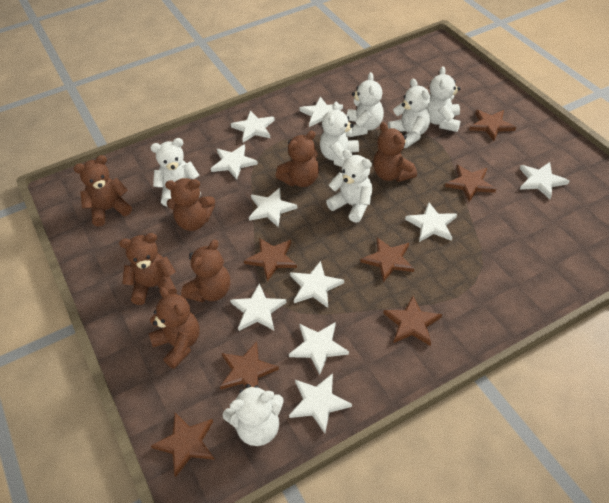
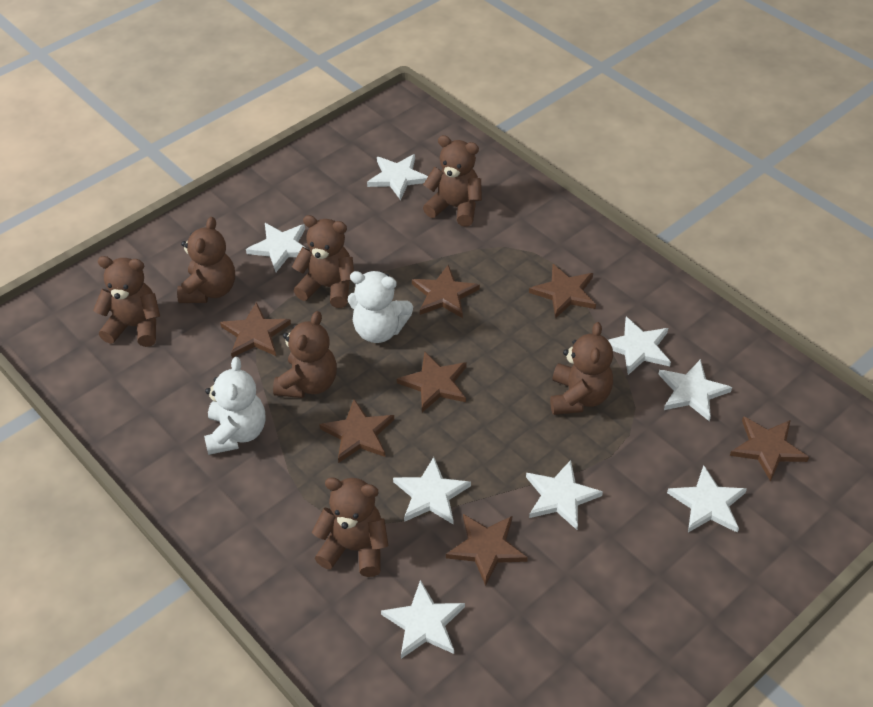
white star: [211,144,258,180] [230,283,287,331] [231,111,275,142] [249,188,297,227] [289,323,349,375] [289,373,352,433] [290,261,344,308] [299,97,343,127] [405,202,457,242] [520,162,569,199] = 10 -> [246,223,306,272] [367,154,428,200] [381,580,465,659] [393,457,471,524] [526,460,603,530] [608,317,671,375] [658,359,732,421] [667,465,747,533] = 8
white teddy bear: [150,138,201,206] [223,384,284,446] [320,102,359,167] [326,149,372,223] [347,72,384,137] [388,79,431,148] [427,66,460,132] = 7 -> [204,357,265,455] [347,271,413,343] = 2

